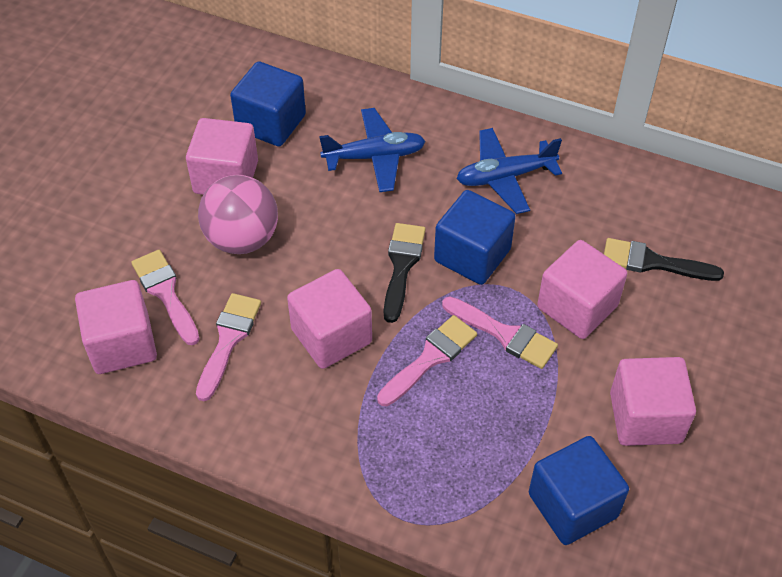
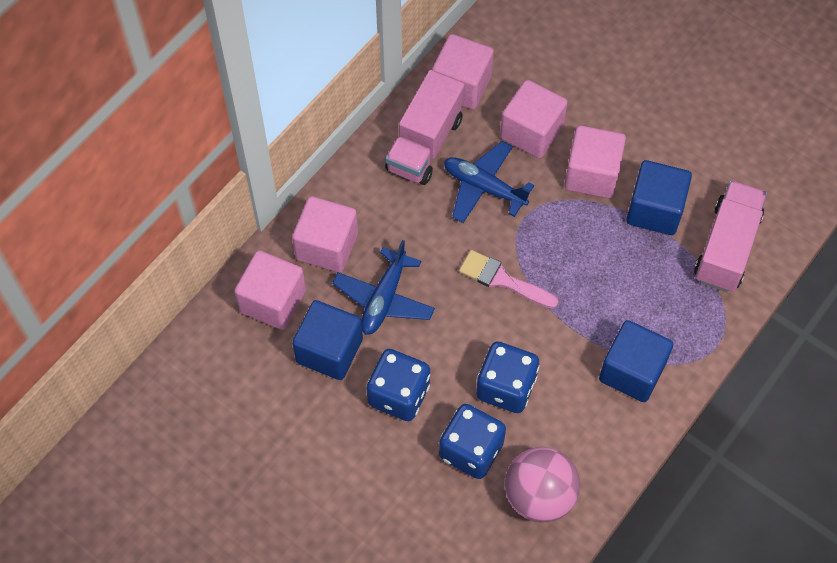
black brush: [384,223,426,323] [604,238,724,281] = 2 -> none = 0
blue dice: none = 0 -> [366,349,430,421] [439,404,506,479] [476,341,539,413] = 3
pink brush: [131,250,200,345] [196,293,261,401] [377,315,477,406] [442,297,558,369] = 4 -> [459,250,558,309] = 1
pink truck: none = 0 -> [385,70,465,185] [694,180,767,292] = 2

